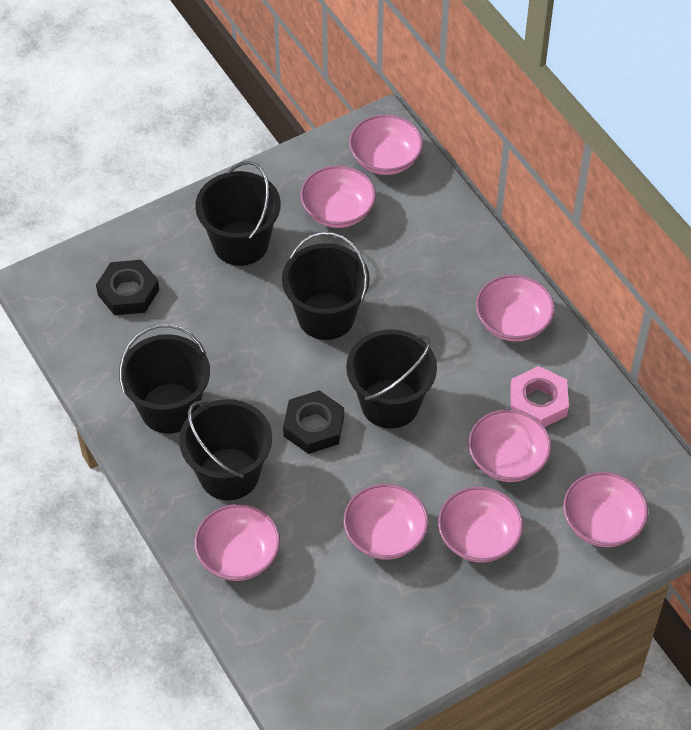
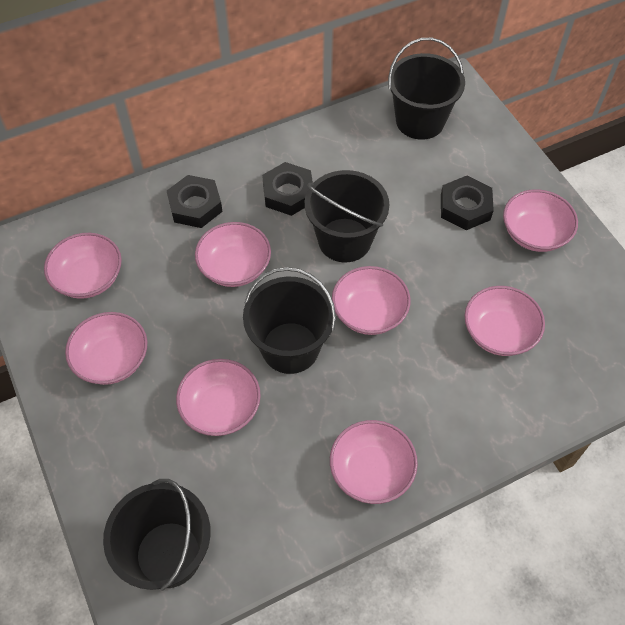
black bucket: [119,324,210,434] [179,399,272,500] [195,161,281,266] [282,232,370,340] [346,329,437,429] = 5 -> [103,479,211,591] [243,267,336,374] [305,170,389,262] [388,38,465,140] = 4
black nut: [96,260,159,315] [283,390,344,454] = 2 -> [167,175,223,228] [262,162,313,216] [441,176,494,230] = 3
pink nut: [510,366,569,427] = 1 -> none = 0

